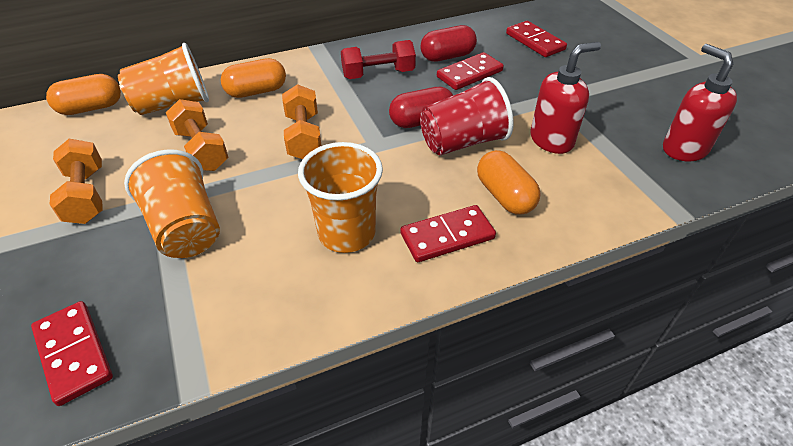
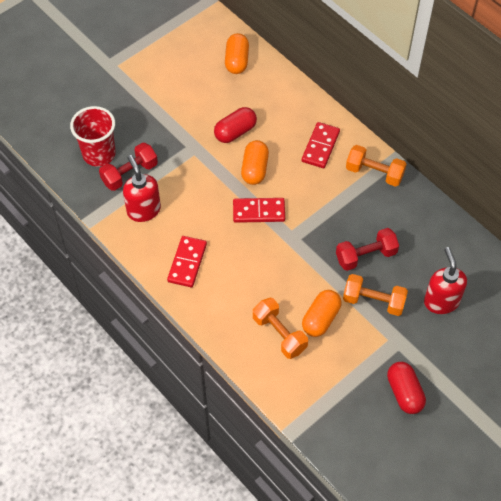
orange cup: [118,43,209,115] [124,149,220,258] [298,142,383,253] = 3 -> none = 0
red domino: [31,301,113,406] [400,205,496,262] [437,52,504,90] [506,21,567,57] = 4 -> [167,236,207,287] [233,198,285,223] [302,122,340,168] = 3
red dumbbell: [341,40,416,79] = 1 -> [99,142,158,191] [336,228,399,271] = 2

